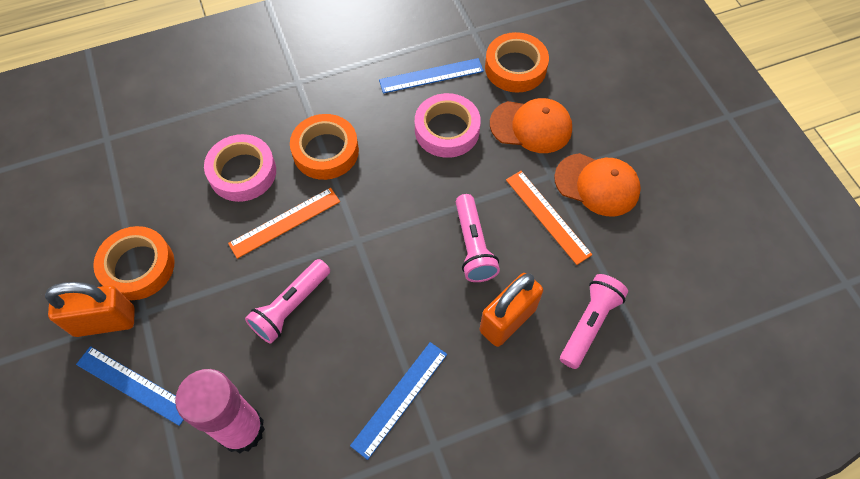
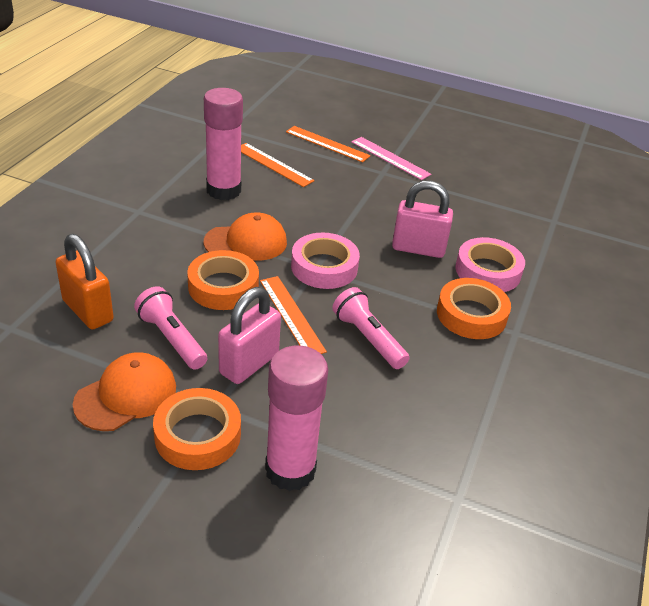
blue ruler: [76,346,183,426] [350,342,447,460] [379,58,484,93] = 3 -> none = 0
orange padlock: [45,282,135,337] [479,273,543,347] = 2 -> [55,234,114,329] = 1
orange ruler: [228,188,340,259] [506,171,592,265] = 2 -> [241,143,314,187] [260,276,327,354] [286,126,371,162] = 3
pink flashlight: [245,259,330,344] [456,194,500,282] [560,274,628,369] = 3 -> [134,286,207,370] [332,287,409,369] = 2
pink glue stick: [175,369,265,453] = 1 -> [204,88,243,200] [265,345,328,491] = 2
pink padlock: none = 0 -> [218,287,281,384] [392,181,453,258] = 2
pink ruler: none = 0 -> [351,137,431,180] = 1

